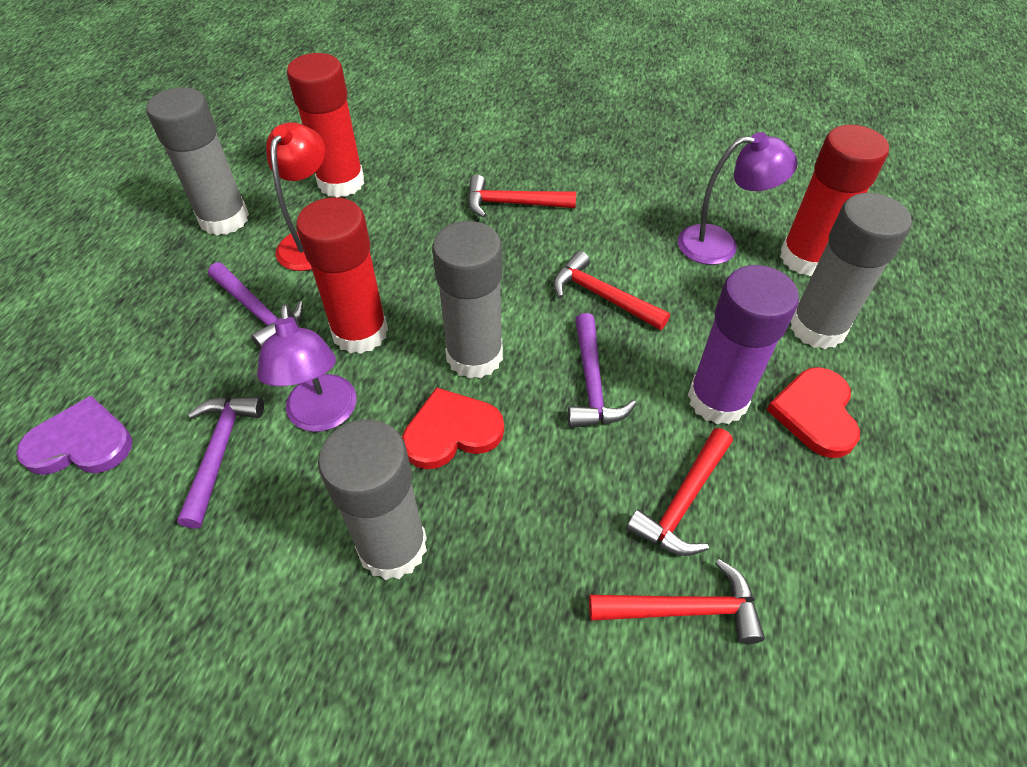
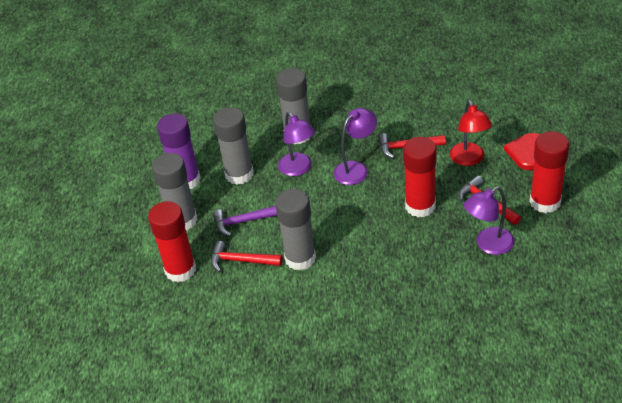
purple hammer: [177,397,264,529] [208,262,303,350] [568,313,637,428] = 3 -> [213,206,277,236] = 1
purple heart: [16,396,132,475] = 1 -> none = 0
purple lamp: [257,304,357,432] [678,132,798,265] = 2 -> [278,112,315,176] [334,108,377,185] [464,186,515,255] = 3
red hammer: [468,175,576,218] [553,251,670,330] [589,559,765,644] [626,428,733,556] = 4 -> [211,241,282,272] [378,133,446,159] [459,176,521,225] = 3
red heart: [402,387,504,469] [767,367,860,458] = 2 -> [504,133,540,170] = 1

